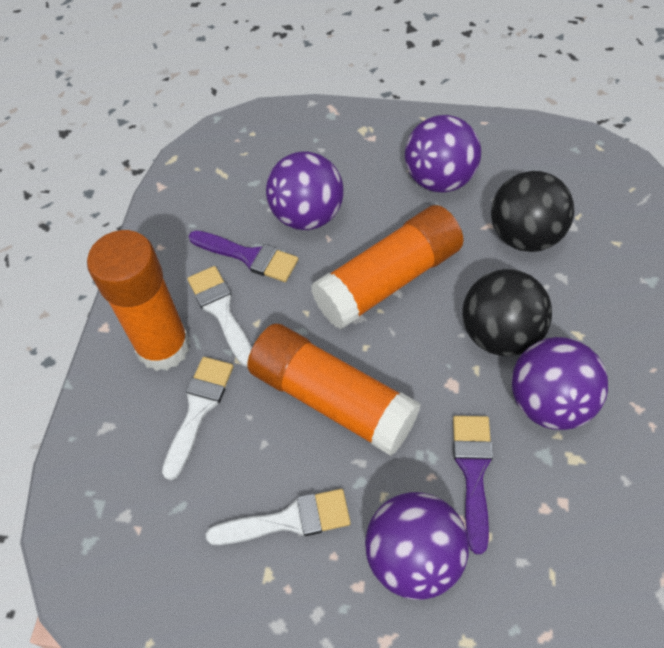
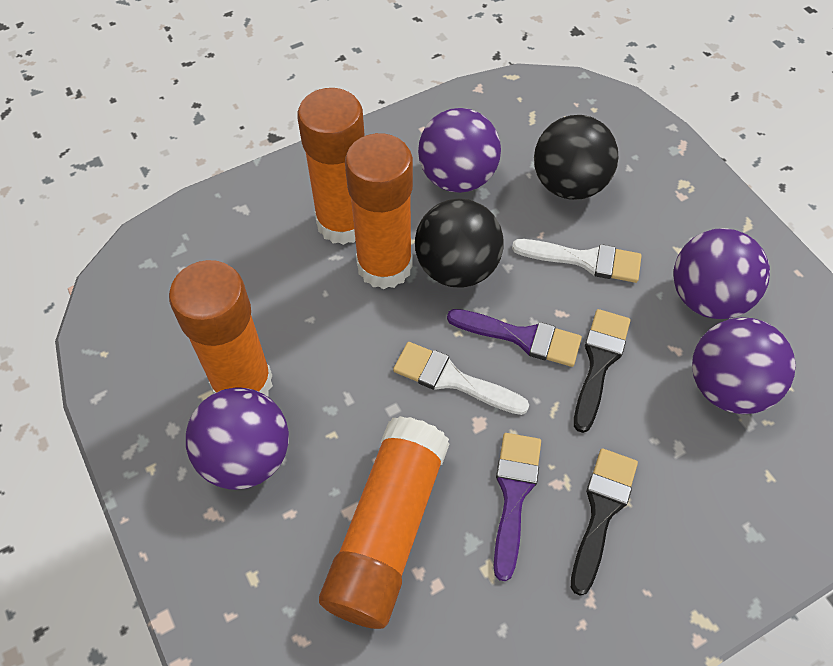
black brush: none = 0 -> [571,448,638,596] [574,309,631,433] = 2
orange glue stick: [87,230,190,371] [247,324,421,456] [311,205,464,329] = 3 -> [169,260,273,397] [297,88,365,245] [319,416,449,629] [345,133,413,289] = 4
white brush: [162,357,234,480] [187,266,252,367] [206,489,351,545] = 3 -> [393,342,529,415] [512,239,642,283] = 2

